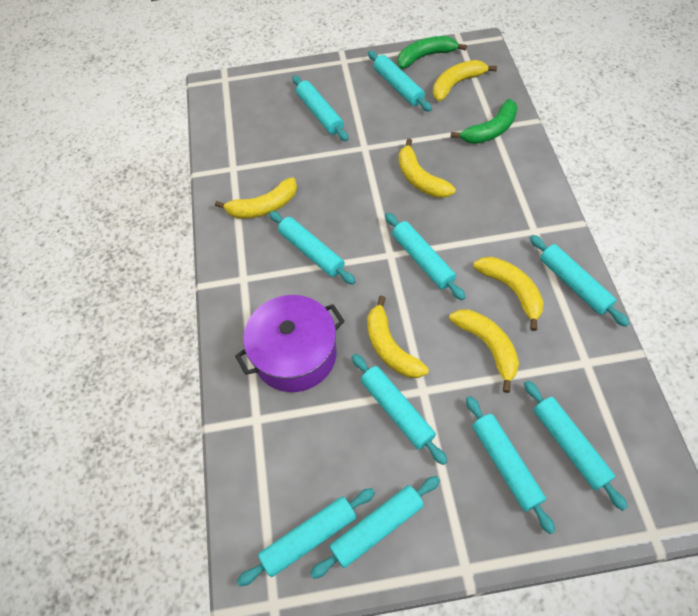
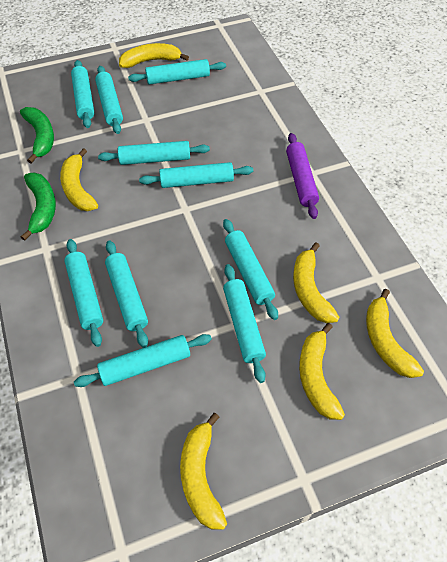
purple pot: [235,295,345,392] = 1 -> none = 0
purple rolling pin: none = 0 -> [286,133,319,219] = 1

